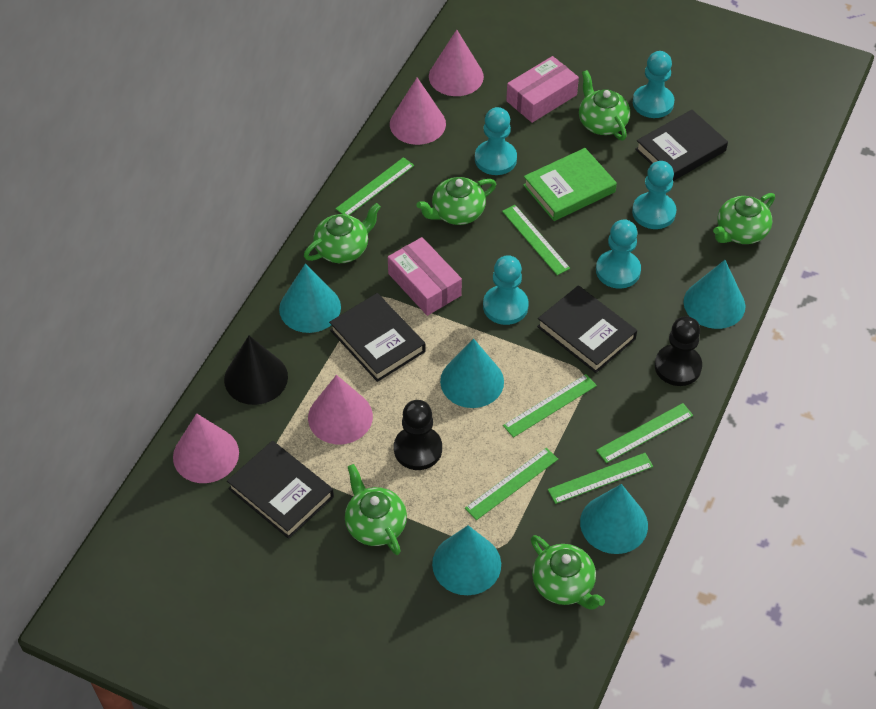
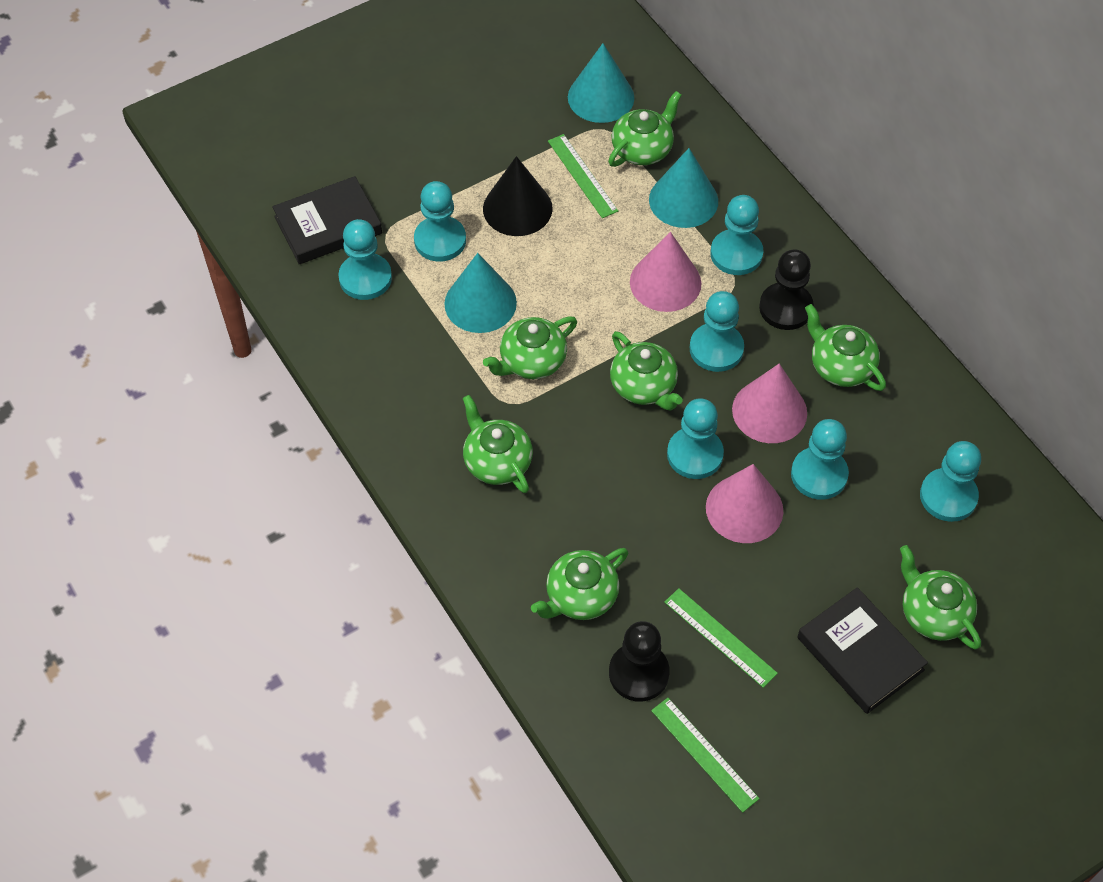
black book: [227,441,334,539] [329,293,425,382] [537,285,637,373] [635,110,728,181] = 4 -> [272,176,382,264] [797,587,928,714] = 2
green book: [523,148,617,221] = 1 -> none = 0
green ruler: [336,157,414,215] [465,448,558,520] [502,205,570,275] [503,374,597,438] [548,453,653,504] [596,403,693,463] = 6 -> [548,134,618,218] [651,698,760,813] [664,588,778,688] = 3
green teapot: [304,203,381,263] [345,464,407,555] [416,177,496,225] [531,535,605,610] [579,70,630,140] [713,193,775,244] = 6 -> [463,395,533,493] [483,316,577,379] [531,548,628,620] [608,91,682,167] [610,331,683,411] [805,304,886,391] [900,545,981,650] = 7
pink box: [388,237,462,316] [506,56,579,123] = 2 -> none = 0
pink cone: [173,413,239,483] [308,375,373,444] [390,78,446,145] [429,30,484,96] = 4 -> [630,232,701,312] [706,464,783,543] [732,364,807,443] = 3
turquoise cone: [279,264,341,333] [432,525,501,595] [440,338,504,408] [580,484,648,554] [684,260,745,329] = 5 -> [444,253,517,333] [568,43,634,123] [649,148,718,228] = 3
turquoise pawn: [475,107,517,175] [483,255,529,325] [596,219,641,289] [632,161,676,229] [633,51,675,118] = 5 -> [338,219,392,300] [414,181,466,262] [667,398,724,479] [690,291,744,372] [711,195,763,275] [791,419,849,500] [920,441,981,522] = 7

